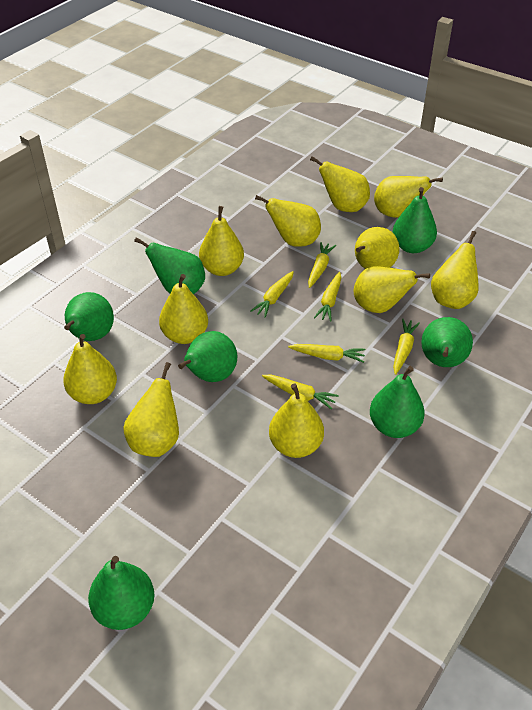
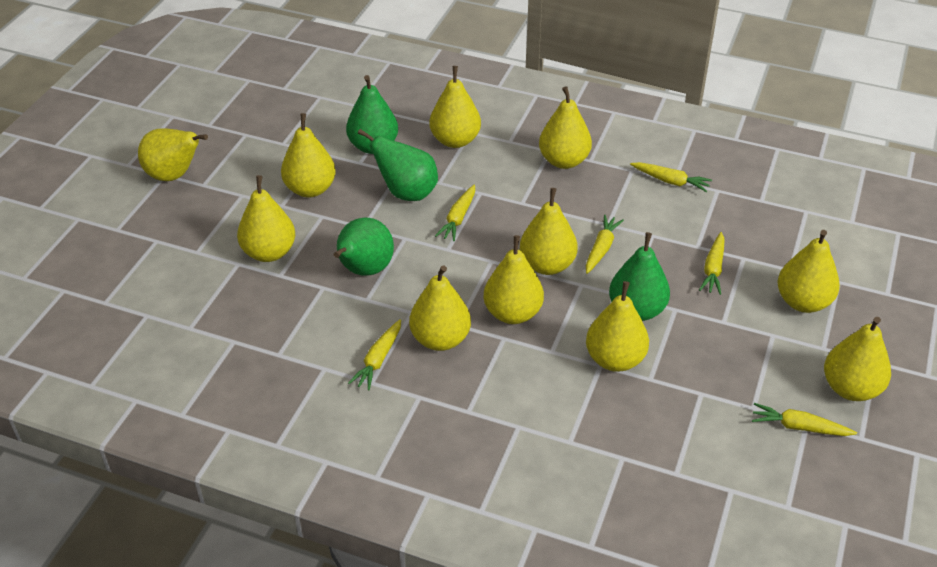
green pear: [64,292,114,341] [88,556,154,630] [134,237,205,294] [178,331,237,382] [370,366,425,438] [393,187,437,253] [421,317,473,367] = 7 -> [334,218,394,276] [346,75,398,154] [358,129,438,201] [609,232,670,321] = 4

